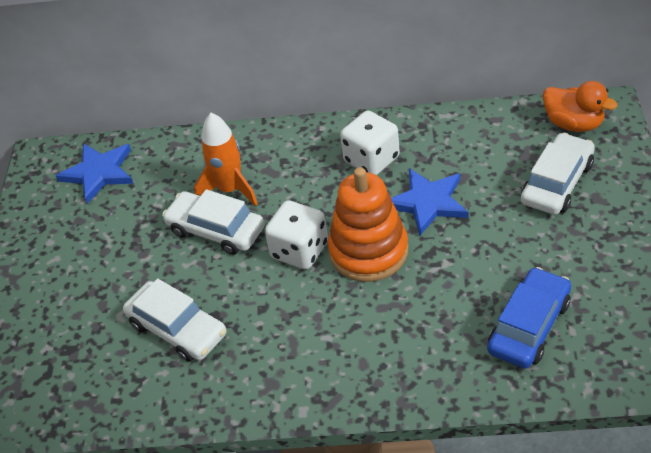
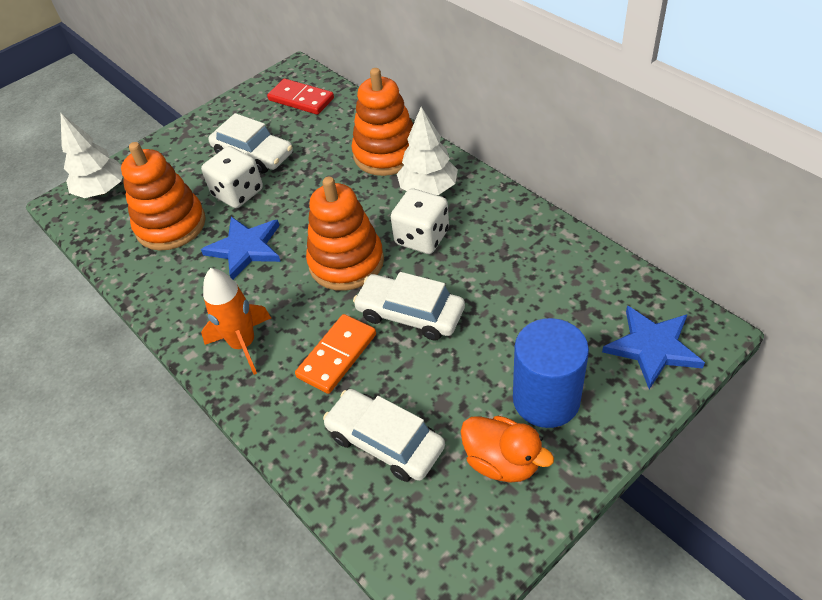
blue car: [487,267,571,368] = 1 -> none = 0
blue cylinder: none = 0 -> [513,318,589,428] = 1
orange domino: none = 0 -> [295,314,376,394] = 1
orange stacking toy: [328,167,408,282] = 1 -> [121,142,206,251] [306,177,384,291] [351,68,413,176] = 3
red domino: none = 0 -> [267,79,334,115] = 1
white tree: none = 0 -> [61,113,123,198] [397,107,458,195] = 2

